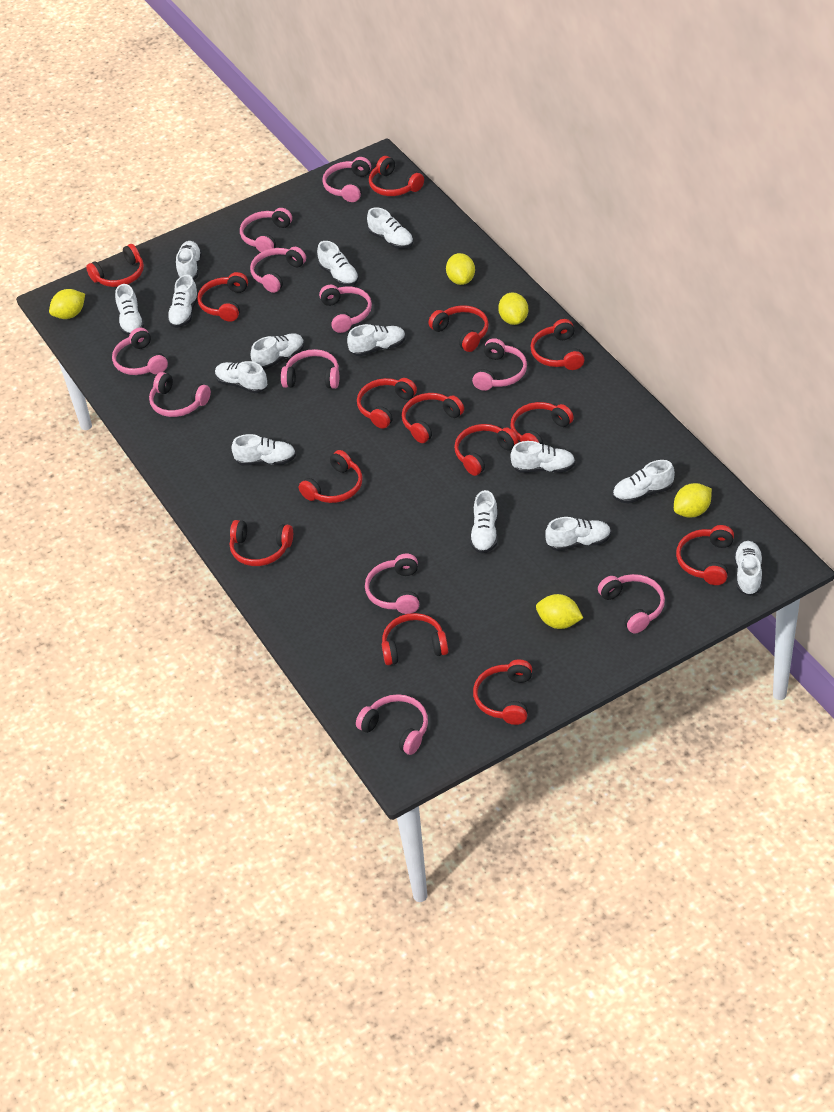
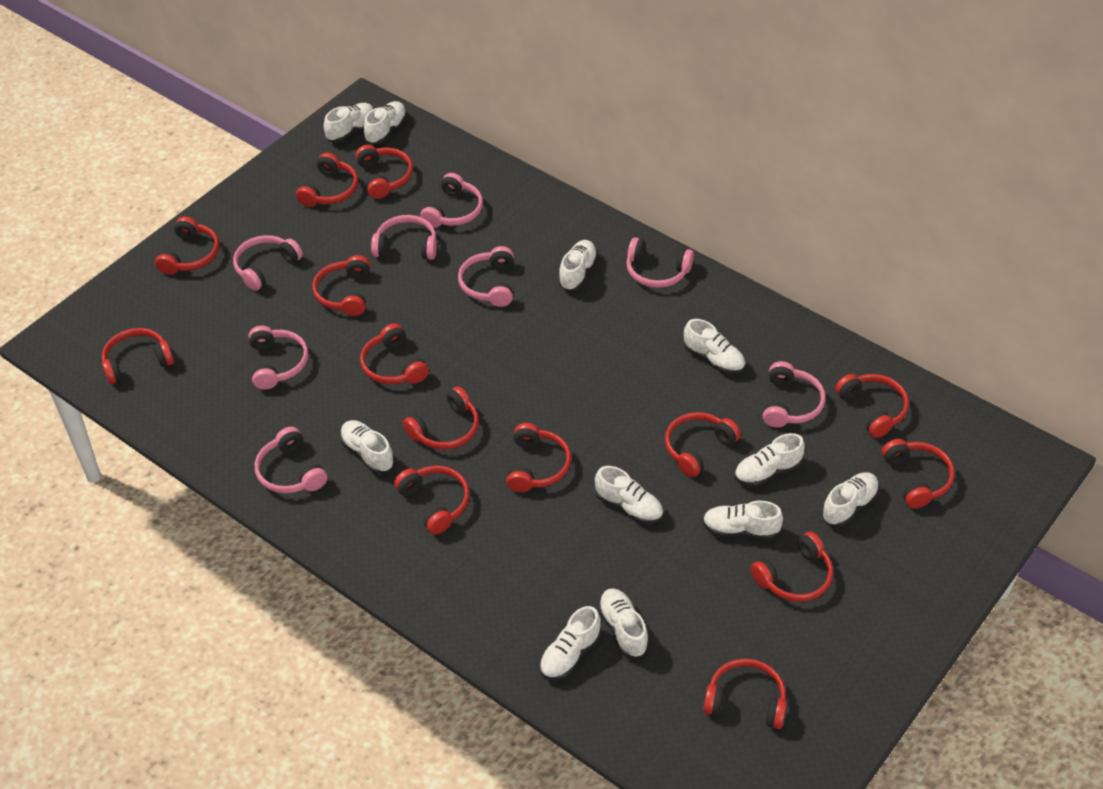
pink headphones: [112,328,168,375] [149,372,211,417] [240,208,292,252] [250,247,306,293] [281,349,339,389] [319,285,372,333] [322,157,371,202] [356,694,428,755] [365,554,419,614] [472,338,527,391] [598,574,665,633] = 11 -> [233,235,303,291] [249,326,308,390] [255,427,327,493] [371,215,437,260] [420,173,483,228] [458,246,514,307] [626,237,694,288] [763,361,826,427] = 8
white shoe: [115,284,144,336] [167,275,199,328] [176,241,202,280] [215,361,267,393] [231,434,296,466] [251,333,305,370] [317,241,359,286] [347,324,406,356] [367,207,413,249] [470,490,498,554] [510,441,575,473] [545,517,611,551] [613,460,675,503] [734,541,762,596] = 14 -> [324,103,373,142] [340,420,394,474] [364,101,407,144] [539,606,601,680] [558,240,598,291] [595,466,663,524] [598,588,649,658] [684,319,745,374] [703,501,783,540] [734,433,805,487] [822,472,879,527] = 11
yellow lemon: [49,289,85,319] [446,253,475,285] [498,292,528,325] [536,594,583,629] [674,483,712,518] = 5 -> none = 0

